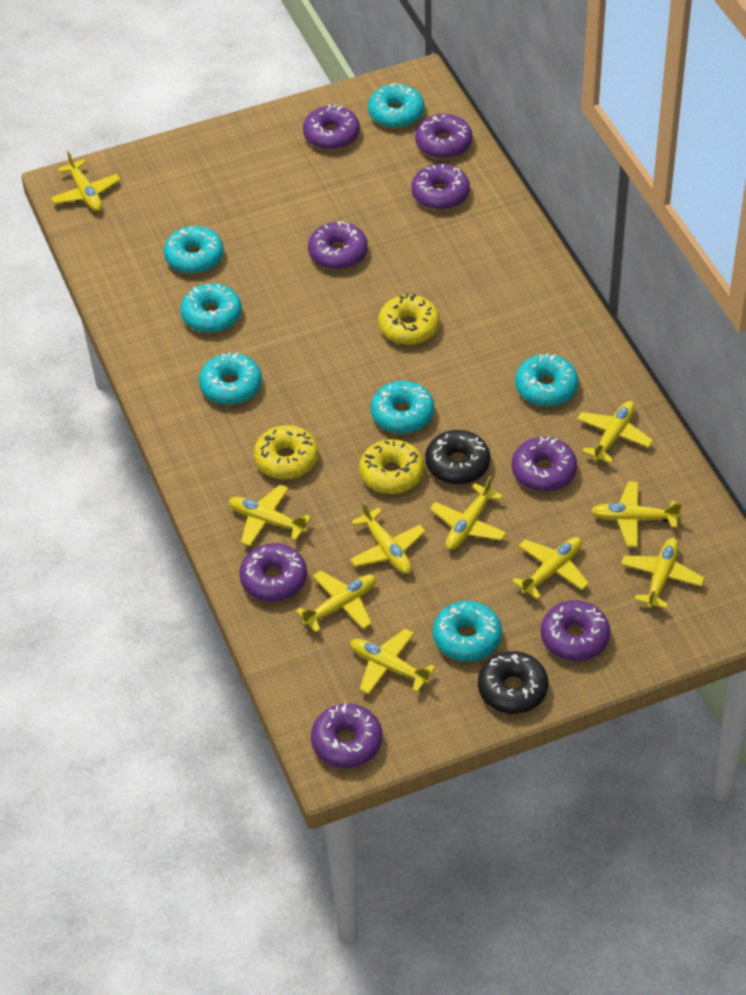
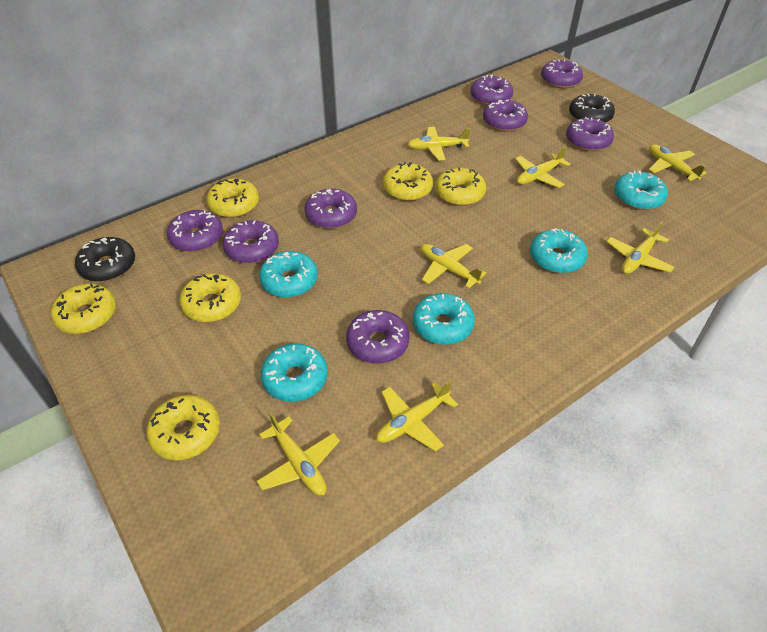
turquoise donut: [164,226,224,274] [180,283,242,333] [199,352,262,405] [368,83,424,128] [371,381,434,434] [433,601,502,662] [515,353,579,406] = 7 -> [259,251,318,298] [261,343,328,402] [413,293,475,345] [530,228,588,273] [614,170,668,210] = 5
yellow donut: [254,425,318,480] [359,439,424,494] [378,294,440,345] = 3 -> [51,283,116,334] [146,395,220,460] [179,273,241,322] [206,178,259,218] [383,162,433,201] [435,167,486,206] = 6
yellow plane: [51,151,120,211] [229,485,311,546] [296,571,376,632] [350,501,426,574] [350,629,435,694] [430,476,507,550] [512,537,589,600] [577,401,653,463] [591,482,682,547] [621,538,705,609] = 10 -> [257,413,340,496] [376,381,458,452] [408,127,470,161] [421,244,487,289] [515,147,571,188] [606,221,675,274] [648,144,707,181] = 7

